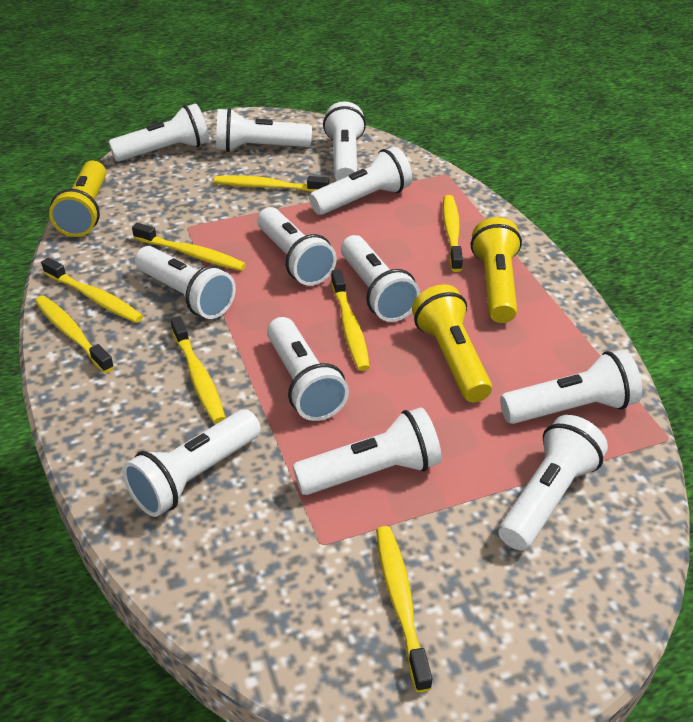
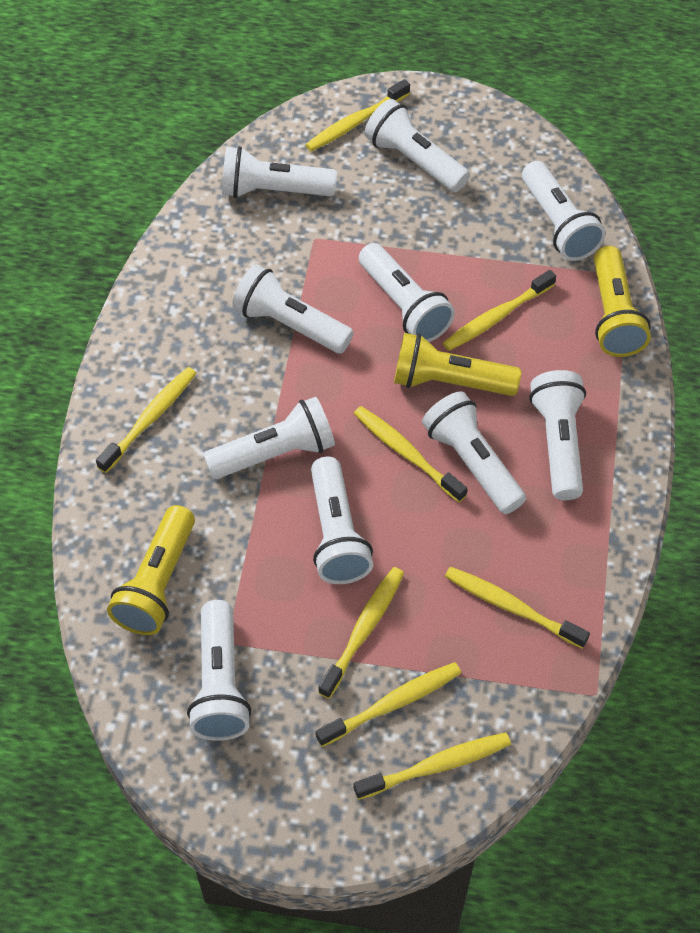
white flashlight: [108,103,209,162] [122,410,261,517] [135,246,236,319] [216,108,312,152] [257,207,337,286] [267,317,349,421] [293,408,442,495] [309,147,412,215] [323,101,366,181] [341,235,420,322] [498,415,608,550] [500,350,642,424] = 12 -> [187,600,251,741] [203,397,335,479] [222,146,337,198] [232,264,354,354] [311,456,373,584] [359,243,455,342] [364,99,470,192] [422,391,526,514] [522,161,605,261] [529,370,586,500] = 10

